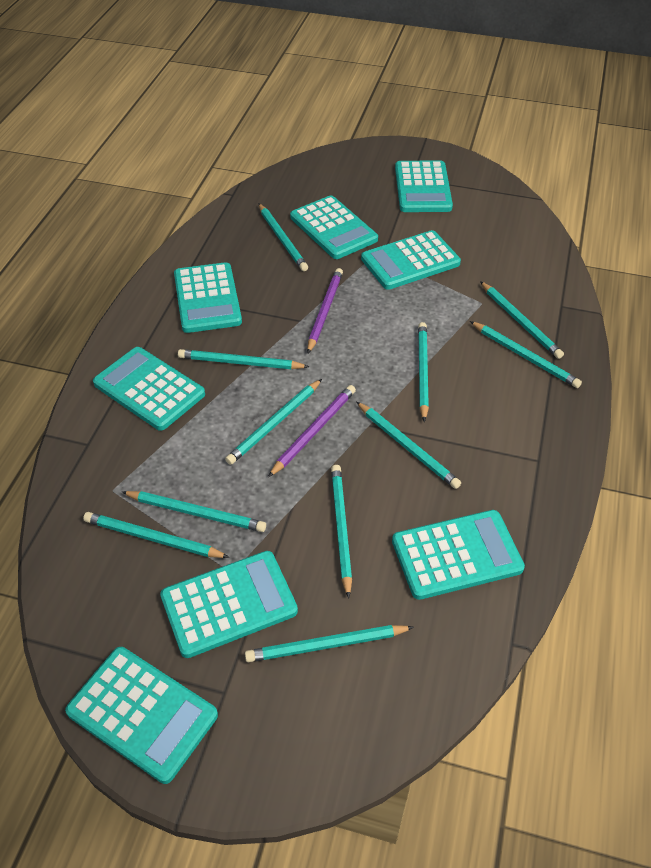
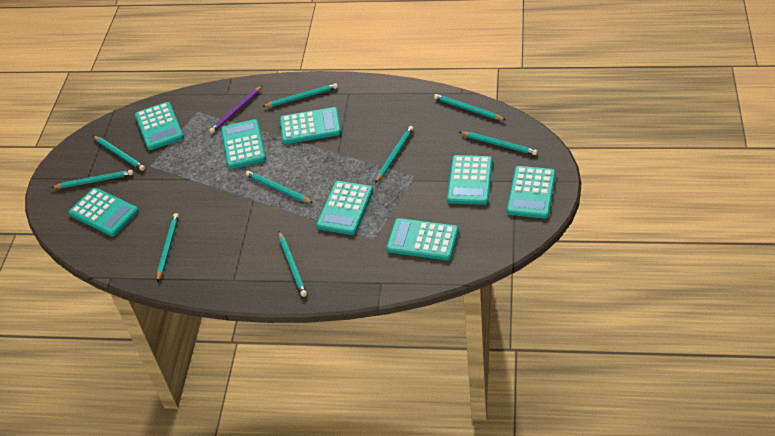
purple pencil: [268,385,356,477] [307,268,343,353] = 2 -> [209,85,263,133] = 1
turquoise pencil: [83,512,229,558] [122,491,266,532] [178,349,309,369] [225,379,322,465] [245,625,414,662] [259,204,308,271] [331,465,352,599] [356,402,461,489] [418,322,429,422] [470,321,582,388] [480,281,564,359] = 11 -> [51,170,133,188] [93,136,145,171] [157,213,179,282] [246,171,313,203] [262,83,338,107] [279,231,307,297] [375,126,414,183] [434,94,506,120] [460,132,538,155] = 9

